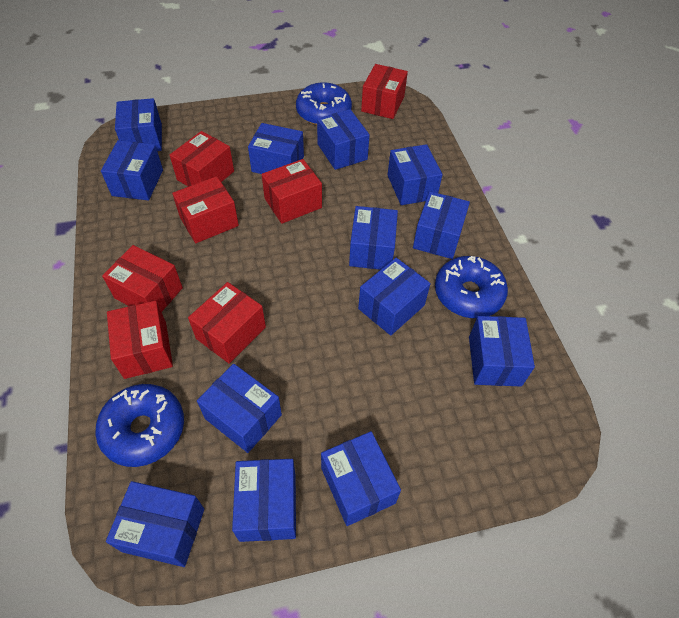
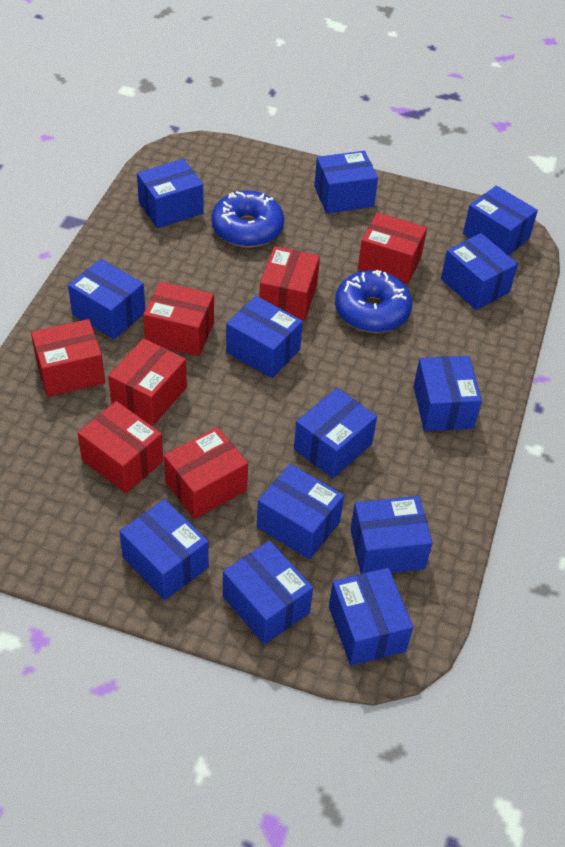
blue donut: [95,384,184,467] [296,82,352,125] [435,256,508,318] = 3 -> [211,190,284,247] [335,270,412,333] = 2

